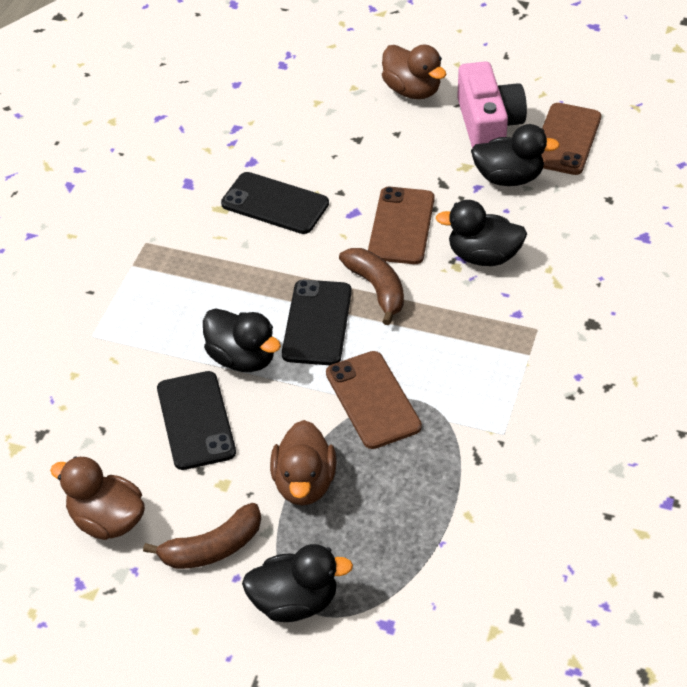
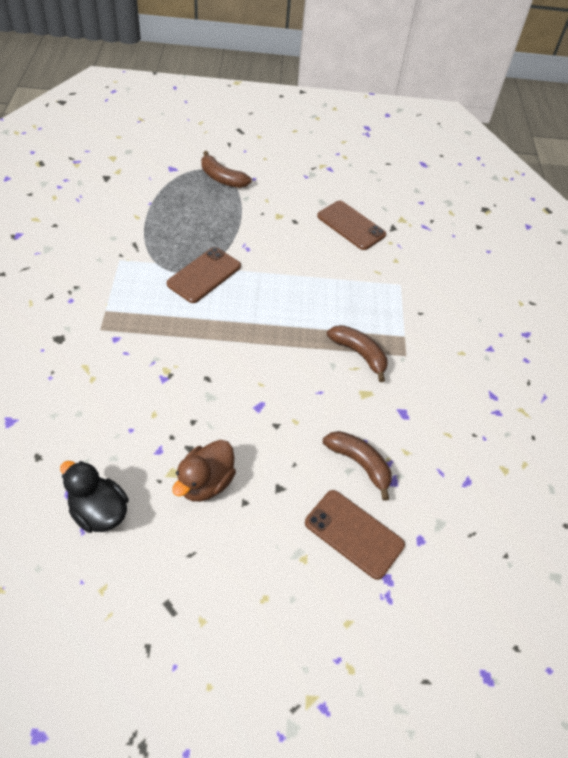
black duck: [203,308,281,372] [242,544,353,622] [436,200,527,266] [471,124,560,186] = 4 -> [60,461,129,533] = 1
black phone: [157,371,236,470] [221,172,329,234] [282,280,352,365] = 3 -> none = 0
brown banana: [143,503,261,569] [339,248,404,325] = 2 -> [201,151,252,188] [323,431,392,501] [327,325,387,382] = 3
brown duck: [50,456,145,540] [270,420,336,505] [382,45,446,99] = 3 -> [172,440,236,502] = 1
pink camera: [457,61,527,148] = 1 -> none = 0

